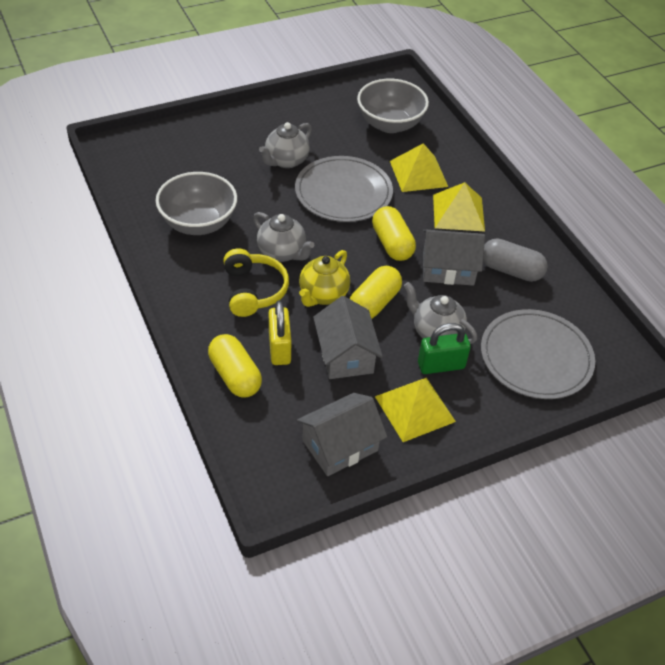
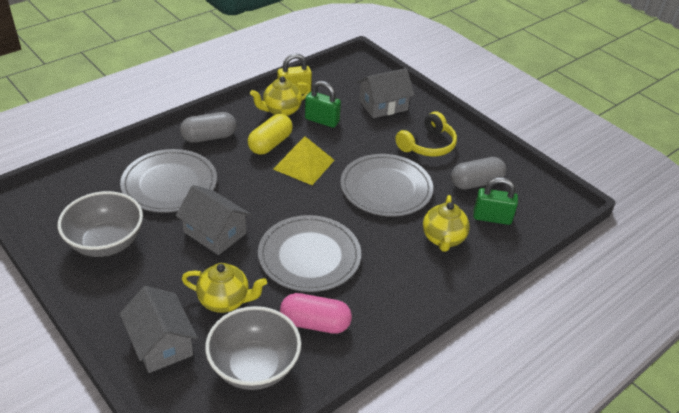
green padlock: [418,323,471,374] = 1 -> [305,81,341,128] [473,177,518,225] = 2
grey capsule: [483,238,548,282] = 1 -> [180,112,237,143] [451,157,506,190] = 2
grey plate: [295,156,393,222] [481,309,595,399] = 2 -> [120,149,217,213] [258,215,361,292] [340,154,433,217] = 3
grey teapot: [253,212,314,262] [259,122,312,168] [404,282,477,344] = 3 -> none = 0
pink capsule: none = 0 -> [280,293,352,334] = 1
yellow capsule: [208,334,262,397] [350,266,402,319] [372,206,416,261] = 3 -> [248,114,293,154] = 1
yellow pyramid: [375,378,456,442] [390,143,448,192] [433,182,485,231] = 3 -> [273,136,334,185] = 1
yellow teapot: [299,250,350,307] = 1 -> [182,263,267,313] [250,76,311,116] [423,195,470,252] = 3

